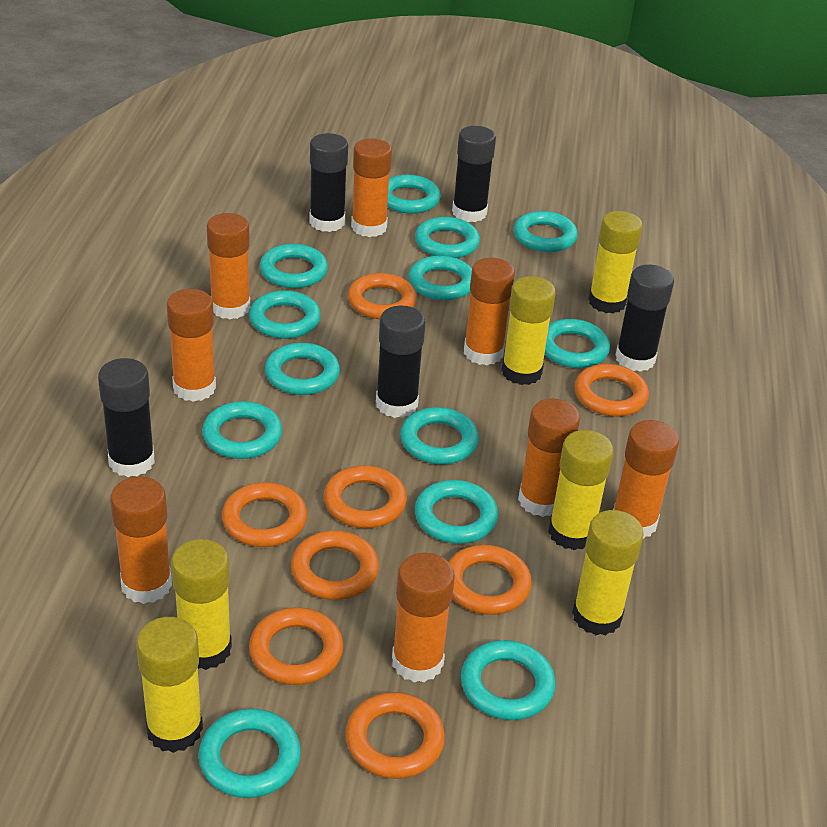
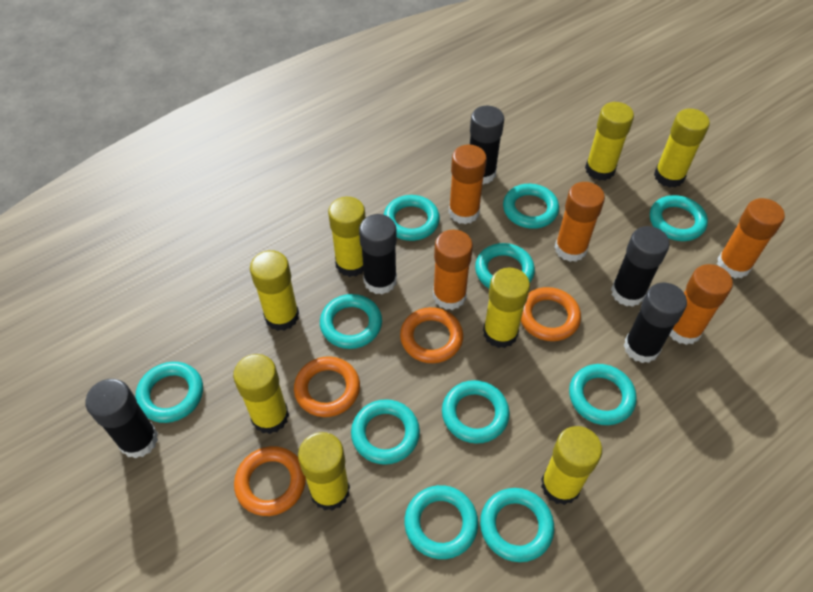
orange glue stick: [110,477,172,604] [167,289,216,402] [207,213,250,319] [351,138,392,237] [392,553,455,682] [464,258,515,365] [518,399,580,517] [613,420,679,539] = 8 -> [433,229,473,310] [449,145,487,224] [555,182,605,262] [669,264,733,345] [717,198,785,279] = 5
orange ring: [222,482,307,547] [249,607,343,685] [291,531,379,600] [324,466,407,528] [345,692,445,779] [347,273,417,319] [449,545,532,615] [574,364,649,417] = 8 -> [234,446,306,516] [294,356,360,417] [400,307,463,363] [521,287,581,341] = 4
turquoise ring: [198,709,301,798] [202,401,282,459] [249,290,321,339] [260,244,328,288] [265,343,340,395] [387,175,441,214] [400,407,479,464] [409,255,472,300] [415,217,480,258] [415,480,498,544] [461,640,556,720] [514,211,578,252] [545,319,610,368] = 13 -> [135,362,203,423] [320,294,382,349] [351,399,420,465] [384,195,440,241] [404,485,478,559] [442,380,510,444] [475,243,535,288] [480,488,554,562] [503,184,559,229] [569,364,637,425] [650,195,708,241] = 11
yellow glue stick: [136,617,203,753] [171,539,232,670] [501,276,556,385] [548,430,613,550] [572,510,644,636] [588,211,643,314] = 6 -> [233,354,289,434] [250,250,299,331] [298,432,350,511] [328,197,366,277] [483,268,530,348] [541,426,602,505] [585,102,634,181] [654,109,710,188] = 8

